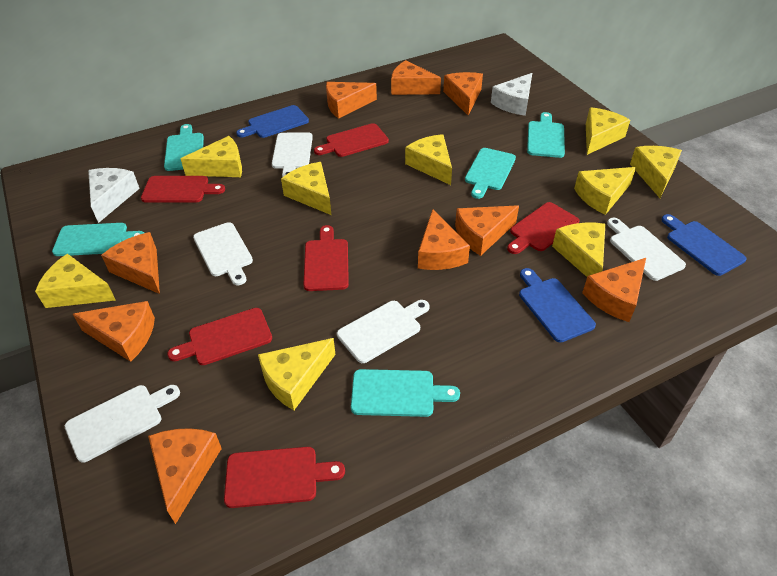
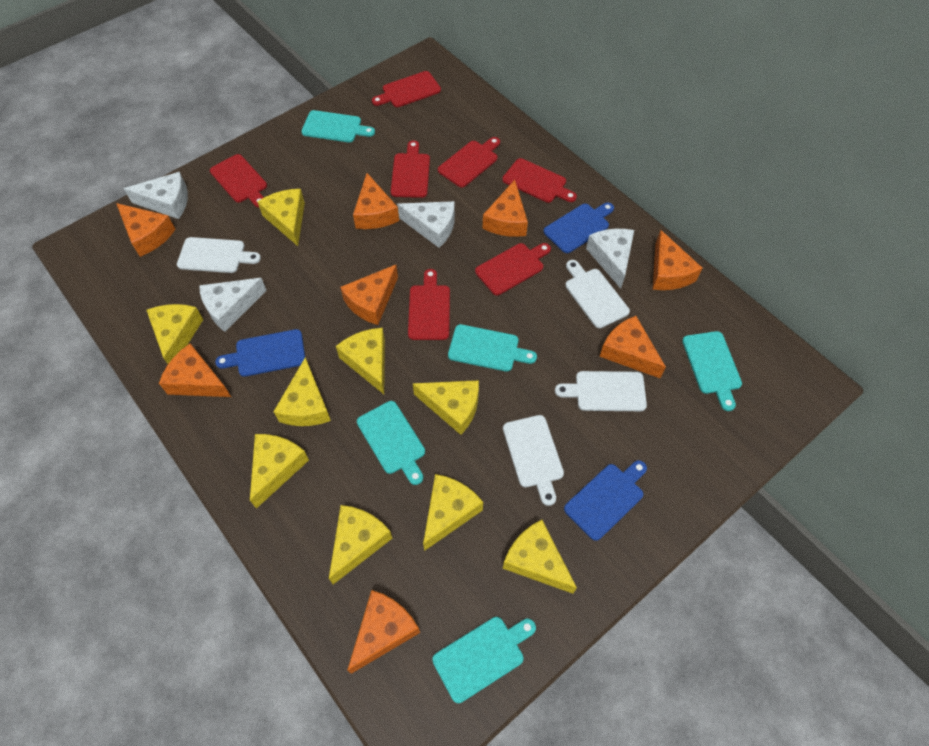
orange cheese: [73,301,155,362] [101,232,160,294] [148,428,222,524] [326,82,377,119] [391,60,441,95] [418,209,470,270] [443,72,483,116] [455,205,519,256] [582,258,646,322] = 9 -> [116,203,175,257] [159,344,231,397] [340,265,398,325] [347,590,420,674] [353,173,399,229] [483,180,528,237] [599,316,666,378] [653,230,702,290] = 8
red cutting board: [141,176,225,203] [168,308,272,365] [224,447,345,508] [304,225,349,291] [314,123,389,157] [507,202,580,254] = 6 -> [210,154,267,208] [372,71,441,107] [391,140,430,198] [408,269,450,340] [438,137,500,188] [475,243,551,295] [502,158,577,203] = 7
white cheese: [88,168,140,223] [491,73,532,116] = 2 -> [124,172,188,219] [199,278,267,332] [397,201,455,248] [586,229,634,289] = 4
white cutting board: [65,385,180,463] [193,222,253,285] [272,132,313,177] [337,300,429,363] [607,218,686,281] = 5 -> [177,237,261,273] [503,415,564,506] [555,371,647,411] [565,260,630,328] = 4

